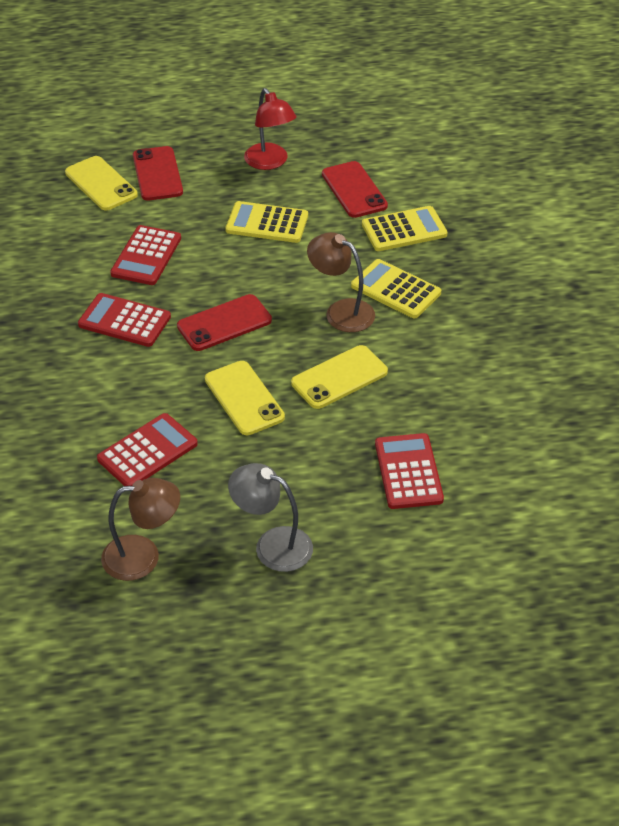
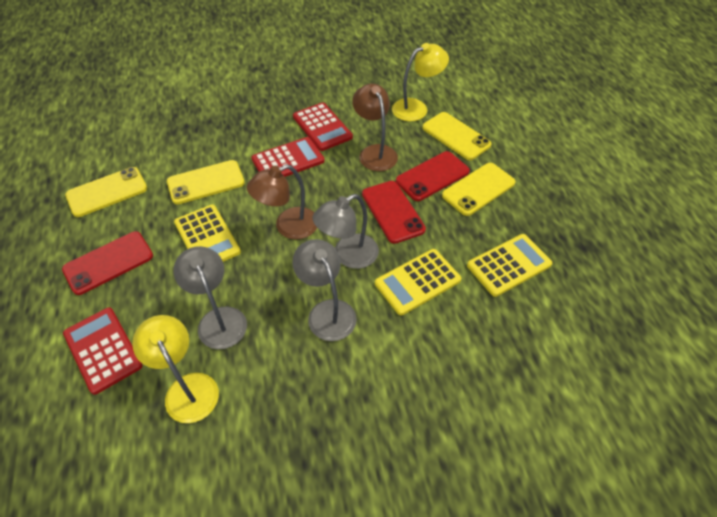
grey lamp: [228,463,313,572] = 1 -> [173,246,247,349] [292,239,357,341] [312,194,379,269] = 3
red calculator: [78,293,171,347] [97,413,198,486] [110,225,181,285] [375,433,444,509] = 4 -> [63,307,143,395] [251,137,325,177] [293,102,353,151] = 3
red lamp: [244,88,296,170] = 1 -> none = 0
yellow lamp: none = 0 -> [132,315,219,423] [392,43,449,121] = 2
yellow phone: [65,156,138,210] [205,361,285,435] [291,345,388,409] = 3 -> [65,167,147,217] [167,160,245,204] [422,112,492,160] [442,163,516,216] = 4

